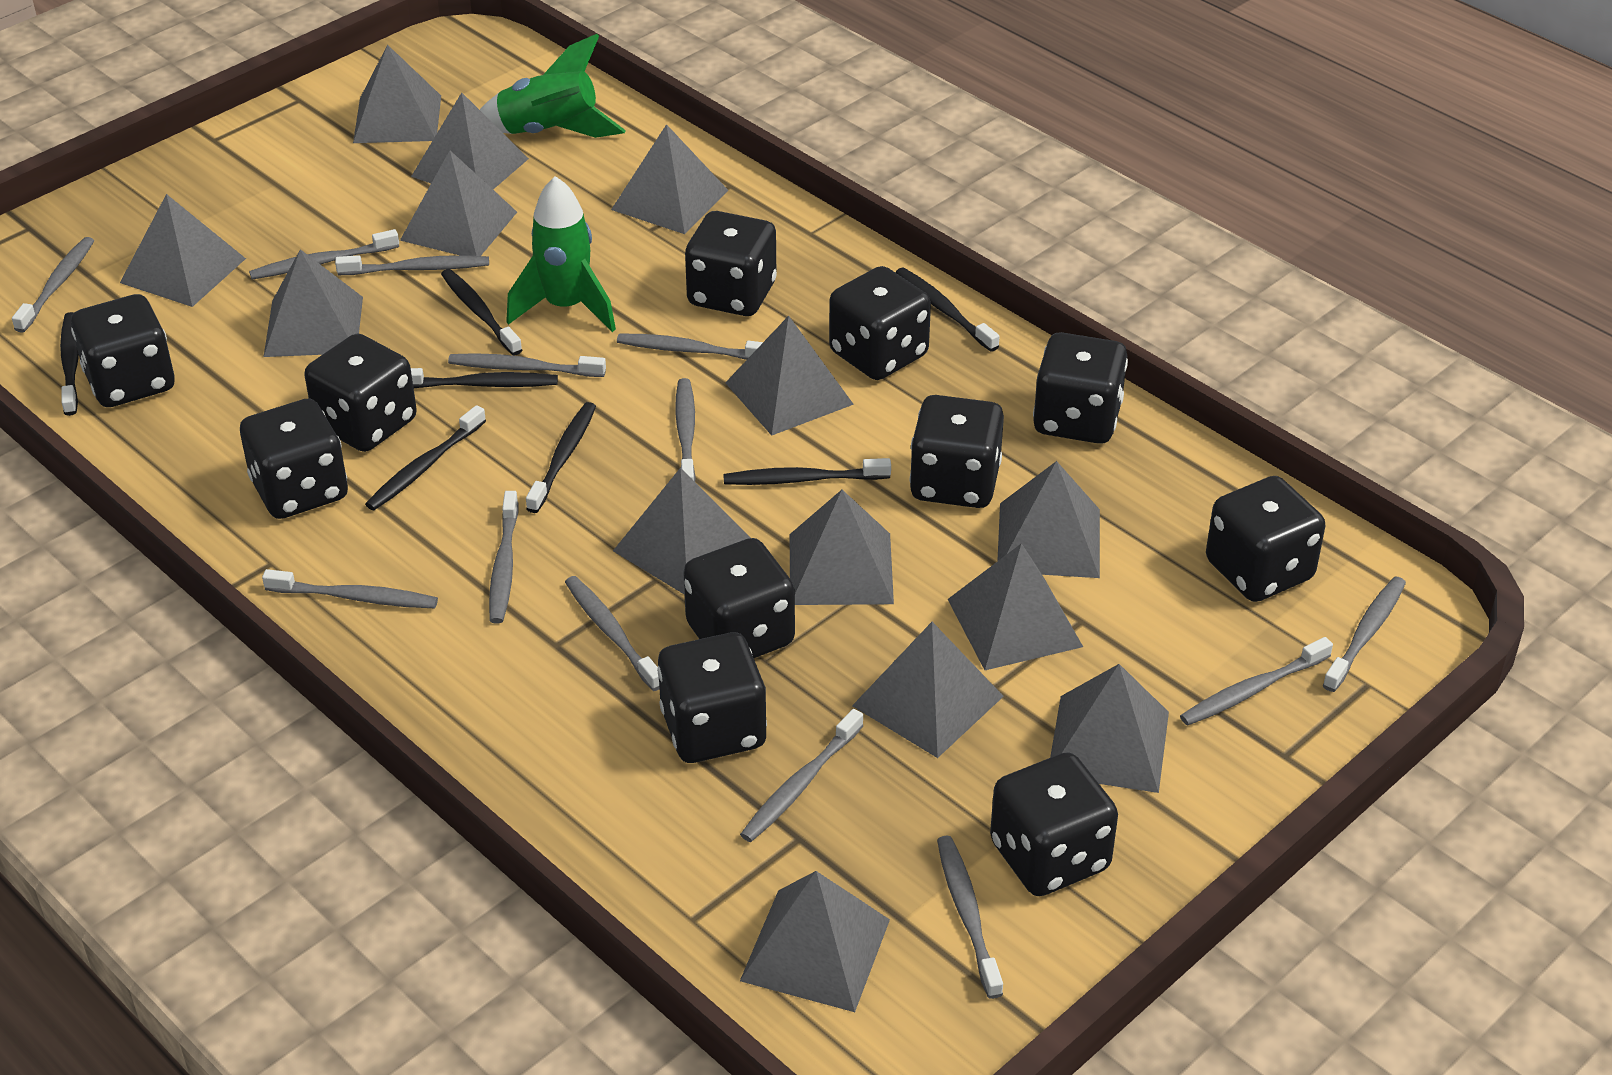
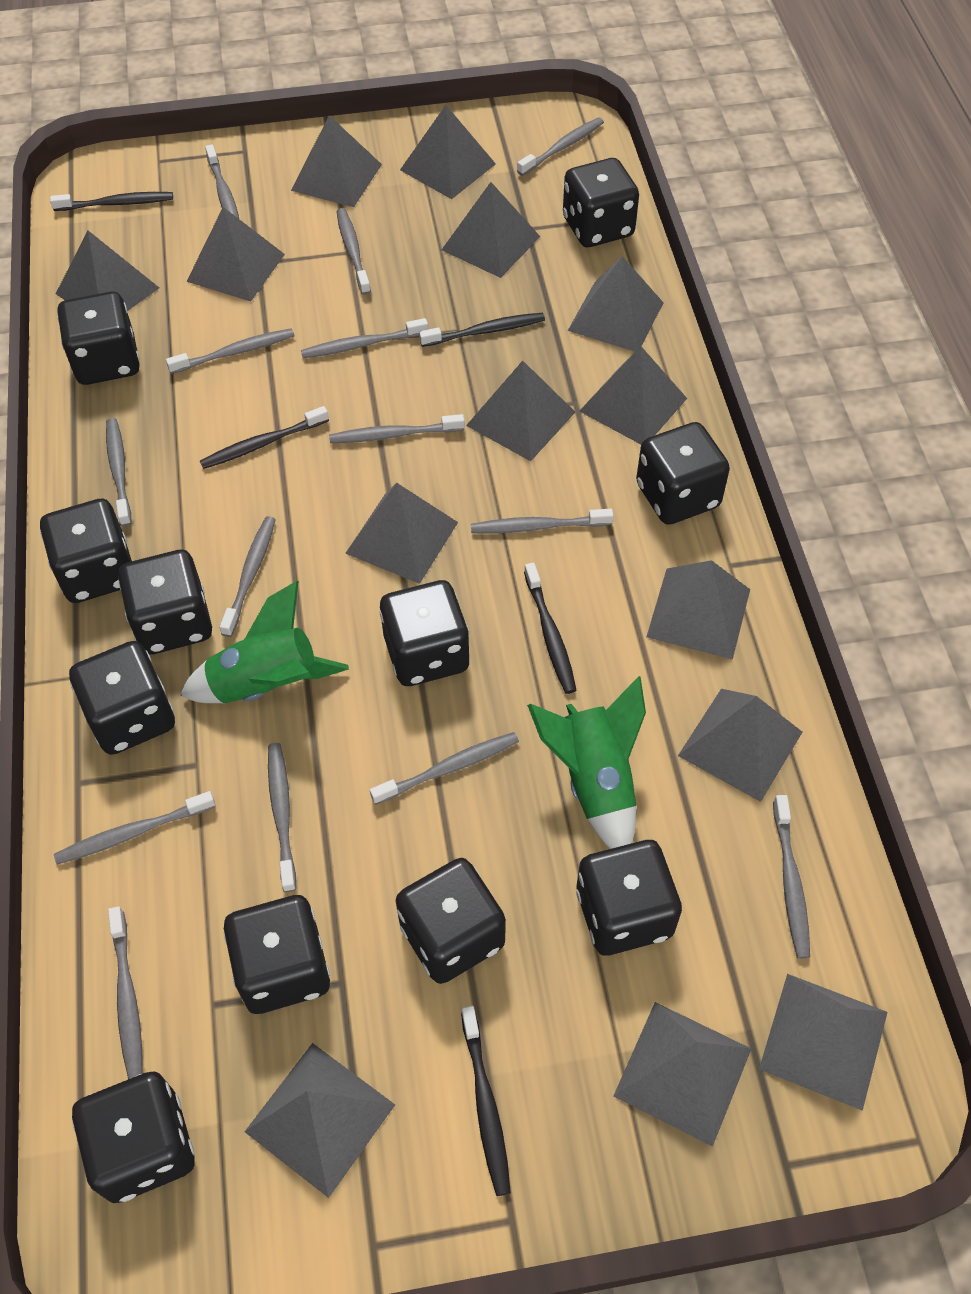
black toothbrush: [60,312,79,416] [365,405,486,510] [411,368,558,388] [441,269,522,355] [526,402,596,513] [723,458,891,485] [896,268,1000,352] = 7 -> [50,192,173,211] [200,406,329,469] [419,313,545,347] [461,1006,511,1196] [524,563,577,694] = 5
grey toothbrush: [12,237,94,333] [249,229,399,280] [262,569,438,608] [335,255,489,275] [448,353,606,377] [489,491,518,624] [565,576,659,691] [617,333,763,360] [675,378,696,481] [740,709,864,842] [937,836,1003,999] [1180,637,1333,726] [1323,577,1406,692] = 13 -> [54,791,215,865] [106,418,131,526] [108,906,143,1079] [166,328,295,374] [205,145,239,219] [219,516,276,637] [268,743,296,892] [301,318,428,358] [329,414,465,443] [336,208,371,295] [370,732,519,805] [471,509,614,534] [517,117,604,176] [773,795,810,959] = 14

